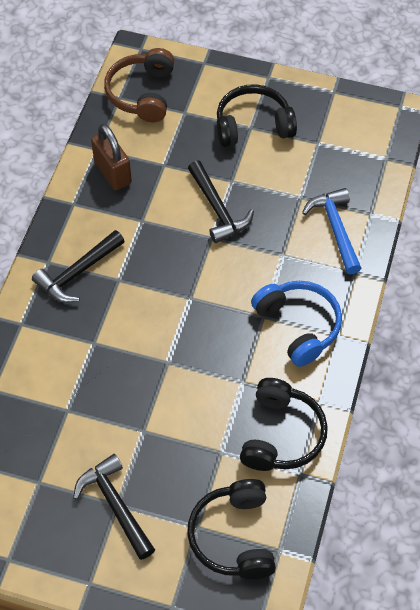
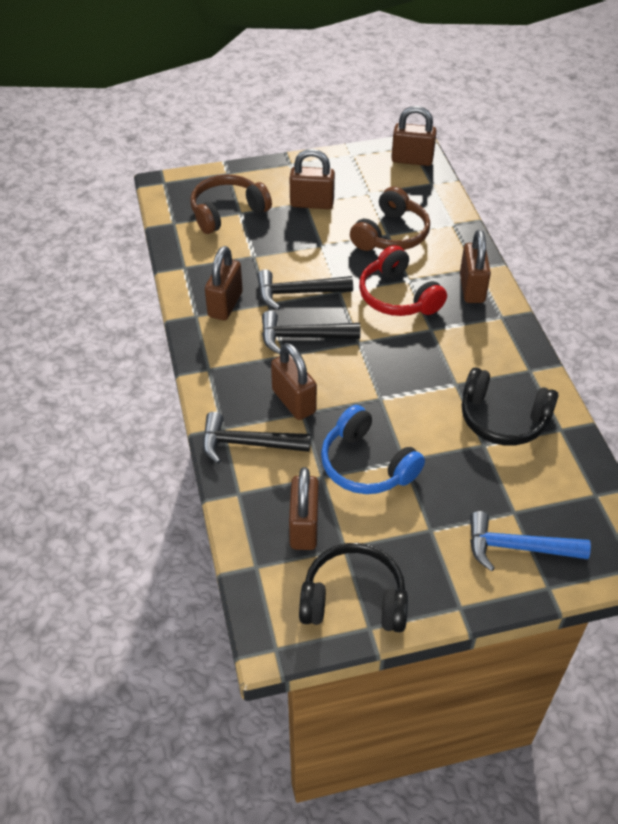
black headphones: [187,479,276,579] [217,84,297,147] [240,378,328,471] = 3 -> [299,543,408,632] [462,367,559,446] = 2
brown headphones: [104,48,174,122] = 1 -> [190,174,272,234] [350,186,430,251] = 2
brown padlock: [91,124,132,190] = 1 -> [205,246,243,320] [271,343,317,420] [289,467,319,550] [290,149,335,209] [391,106,437,166] [460,230,491,303] = 6
red headphones: none = 0 -> [359,245,447,316] = 1

